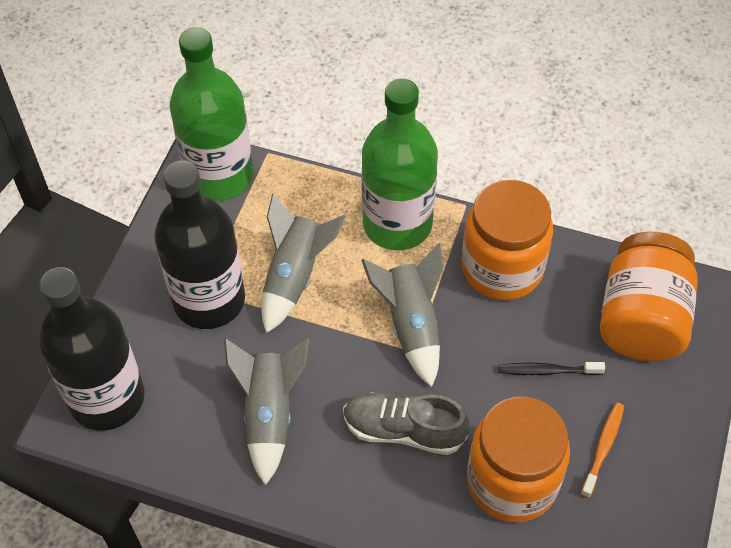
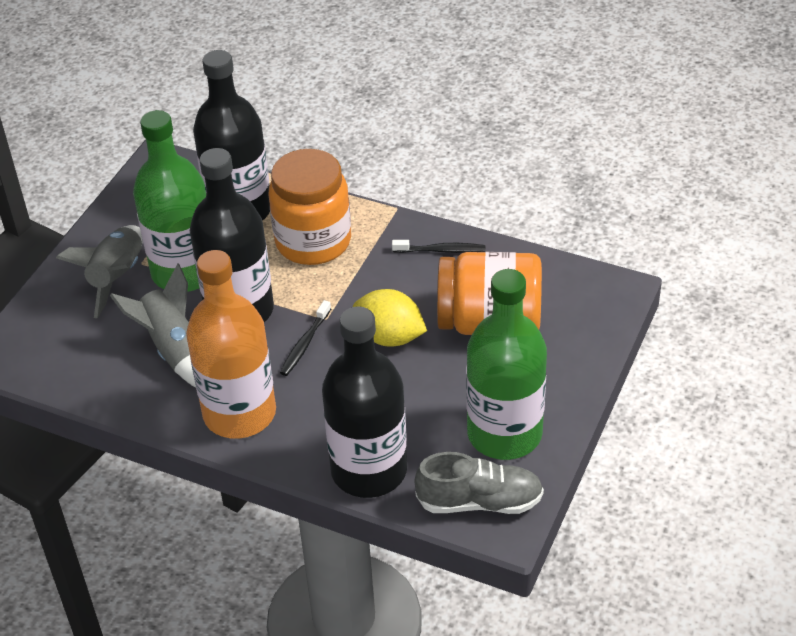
black bottle: [39,267,145,431] [154,160,245,329] = 2 -> [190,148,274,322] [193,50,270,221] [322,306,407,498] = 3
black toothbrush: [499,362,605,375] = 1 -> [280,300,331,376] [392,240,485,253] = 2
grey rocket: [224,338,309,485] [262,193,346,333] [361,243,443,387] = 3 -> [56,225,143,318] [110,263,196,387] = 2
orange bottle: none = 0 -> [186,250,276,439] = 1
orange jar: [462,180,553,300] [467,397,570,523] [600,232,698,361] = 3 -> [269,149,351,265] [437,252,542,335] = 2
orange toothbrush: [581,403,624,498] = 1 -> none = 0
yellow lemon: none = 0 -> [353,289,427,347] = 1

